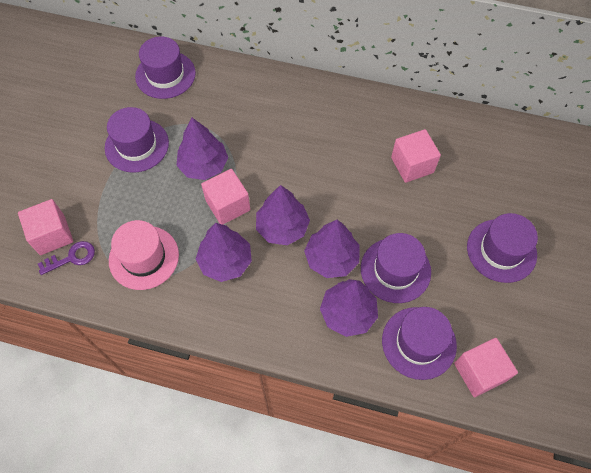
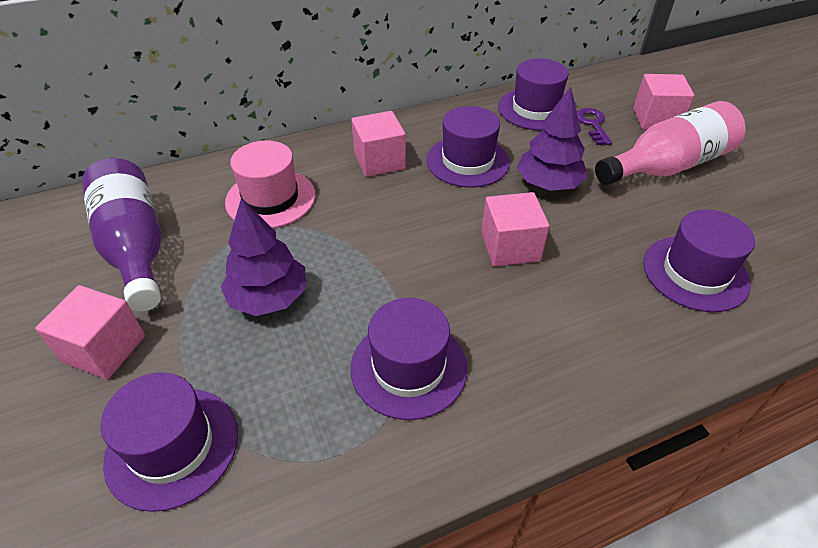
pink bottle: none = 0 -> [595,101,746,185] = 1
purple bottle: none = 0 -> [82,158,162,312] = 1
purple tree: [176,118,228,180] [196,223,252,282] [256,185,310,245] [304,220,360,278] [320,279,378,337] = 5 -> [221,198,306,316] [516,87,588,191] = 2

